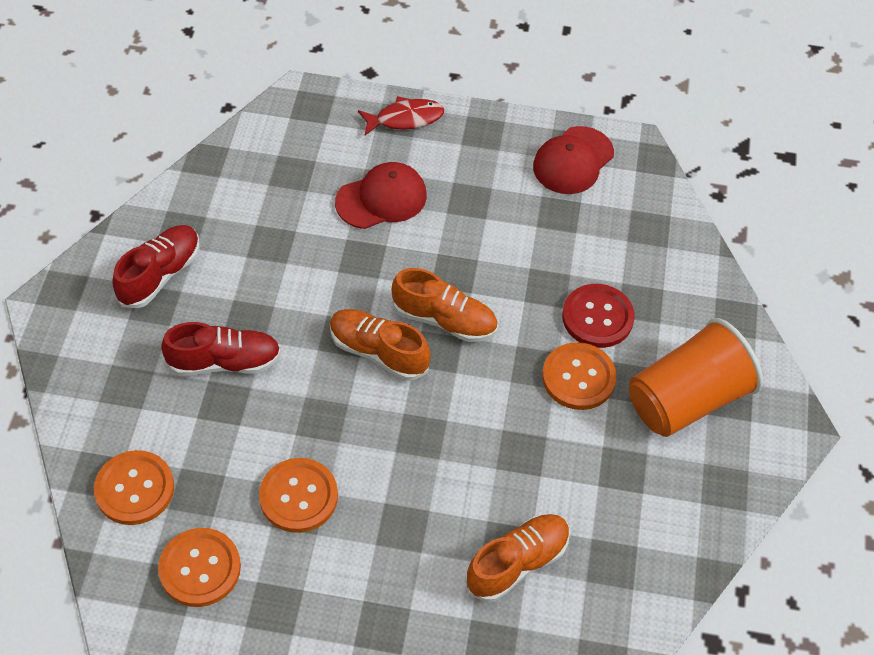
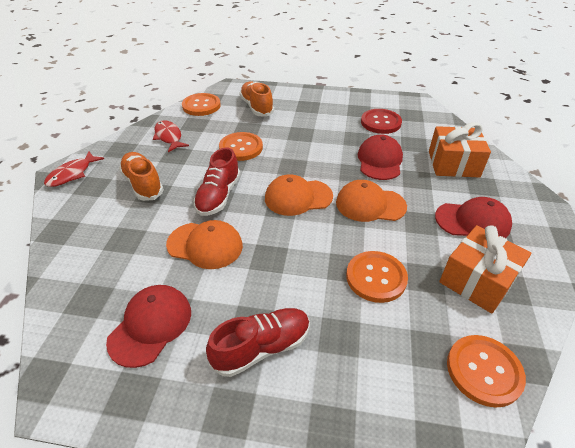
orange cap: none = 0 -> [166,220,243,269] [265,174,333,216] [336,180,407,222] = 3
orange cup: [629,318,763,437] = 1 -> none = 0
orange gift: none = 0 -> [429,122,491,177] [439,225,531,313] = 2
orange shoe: [330,309,431,381] [392,268,498,342] [465,514,570,602] = 3 -> [119,152,164,201] [239,81,274,117] = 2
red cap: [335,162,427,229] [533,126,614,194] = 2 -> [106,285,191,368] [358,135,403,180] [435,197,512,238] = 3
red fish: [358,96,444,135] = 1 -> [44,151,104,187] [153,120,189,152] = 2

